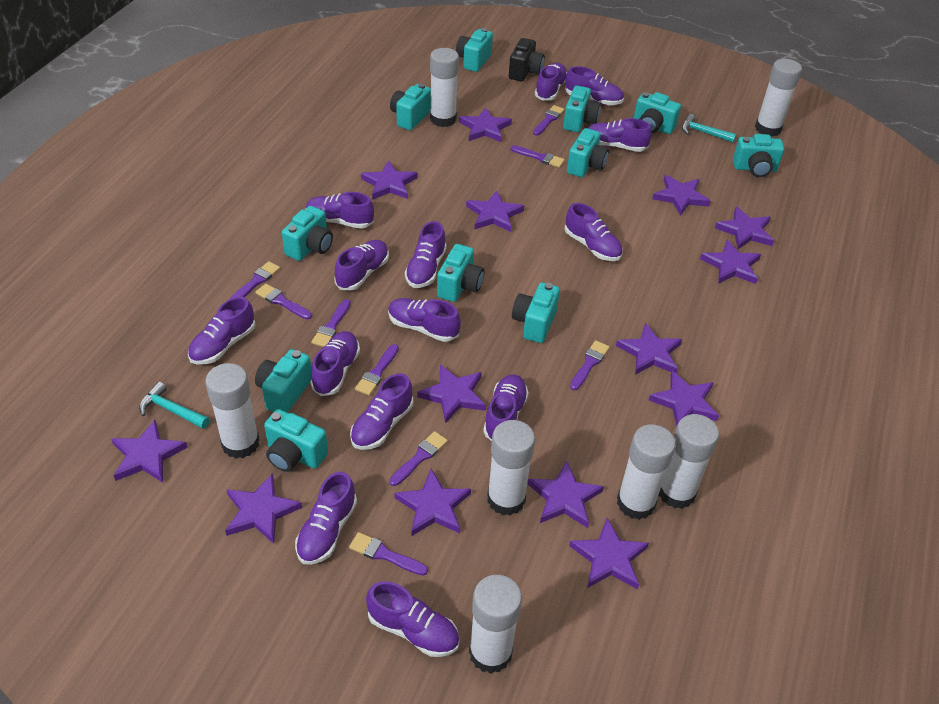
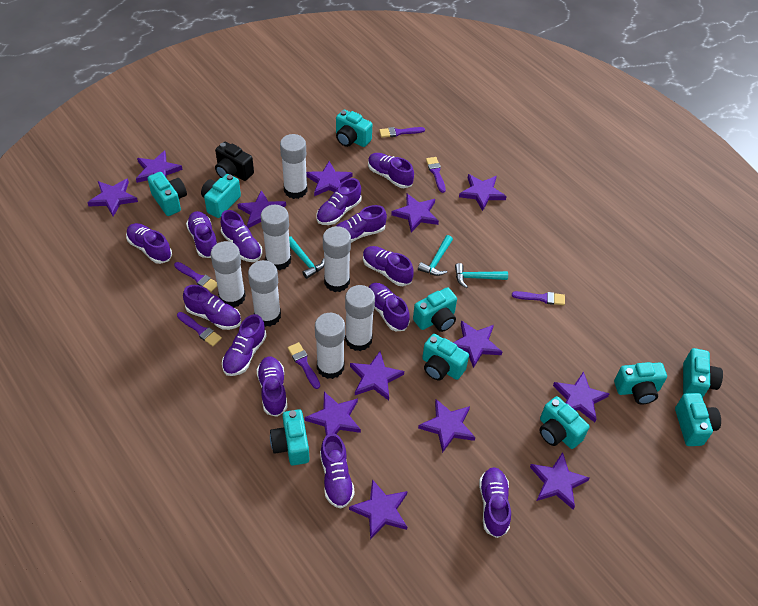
purple brush: [230,261,280,299] [255,284,312,319] [311,299,351,347] [349,532,428,576] [355,344,399,395] [389,431,448,486] [510,145,565,168] [533,105,565,136] [570,340,609,390] = 9 -> [174,262,217,292] [177,312,222,346] [288,342,320,389] [379,127,425,138] [426,157,446,193] [512,291,565,305] = 6
purple shoe: [188,297,256,364] [295,472,357,565] [306,192,374,229] [310,331,360,396] [335,240,389,291] [350,373,413,450] [366,581,459,657] [388,298,461,342] [405,221,446,288] [483,374,529,441] [535,63,567,101] [565,66,624,105] [565,203,623,261] [588,118,652,152] = 14 -> [126,223,172,264] [183,285,241,330] [186,211,217,258] [221,210,262,262] [222,314,267,376] [257,356,288,417] [316,178,362,225] [320,433,355,508] [336,205,387,243] [363,246,414,286] [368,153,414,188] [369,283,410,331] [479,467,511,538] = 13
purple star: [111,420,188,483] [225,473,302,544] [361,161,418,200] [394,469,471,536] [417,365,486,424] [459,107,512,142] [466,190,524,232] [528,461,604,528] [569,518,649,589] [616,323,682,375] [649,370,719,427] [652,175,711,216] [700,240,761,284] [715,207,774,249] = 14 -> [87,178,138,217] [136,150,183,183] [238,190,286,228] [305,392,361,436] [306,161,352,196] [349,479,408,540] [350,351,404,401] [391,194,439,232] [418,399,476,453] [453,321,502,368] [459,174,507,211] [530,452,590,510] [553,371,610,422] = 13
turquoise camera: [255,349,312,413] [264,409,328,472] [282,206,333,261] [390,83,431,130] [437,244,484,302] [456,28,493,72] [512,282,560,343] [563,86,601,132] [567,128,609,177] [634,92,681,134] [733,134,784,177] = 11 -> [147,172,187,216] [201,174,241,218] [270,409,309,466] [336,110,372,147] [413,287,457,332] [422,334,469,380] [540,396,590,449] [614,362,667,404] [675,393,721,446] [683,348,723,398] = 10
turquoise hammer: [139,382,210,429] [682,114,736,142] = 2 -> [289,236,324,279] [418,235,453,276] [455,263,508,288] = 3

